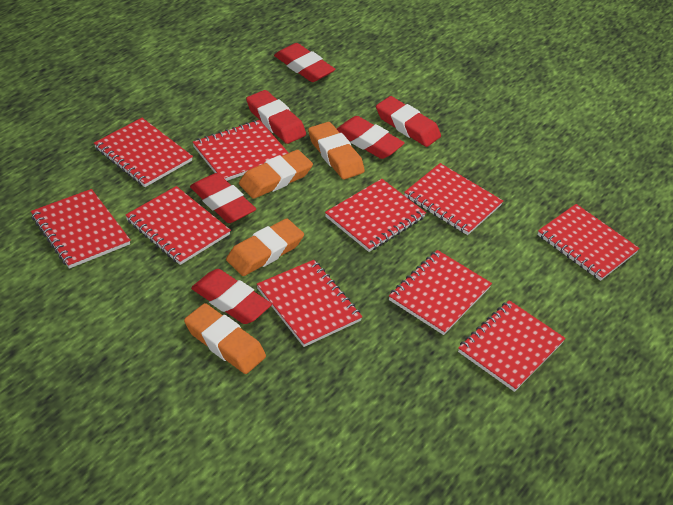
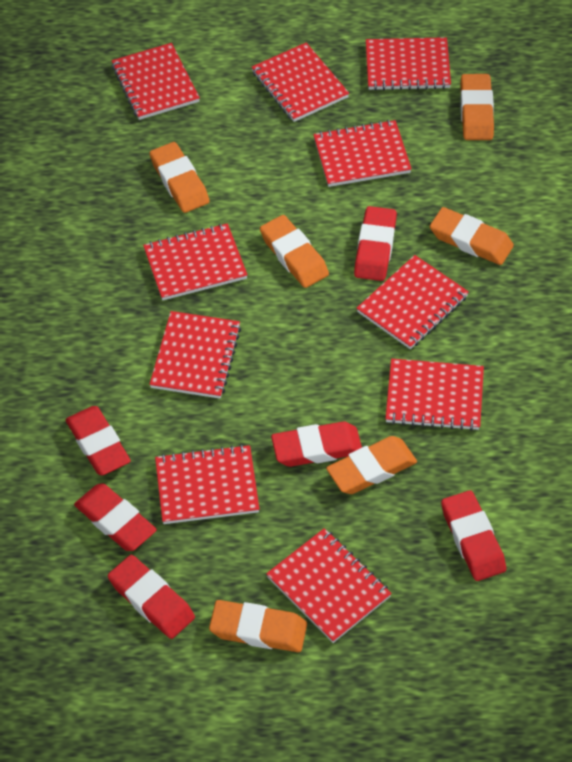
orange eraser: [184,303,266,374] [226,218,304,276] [239,150,313,199] [308,122,365,180] = 4 -> [150,142,210,213] [209,600,307,652] [260,215,329,288] [326,436,417,494] [430,207,514,265] [460,74,494,140] = 6

